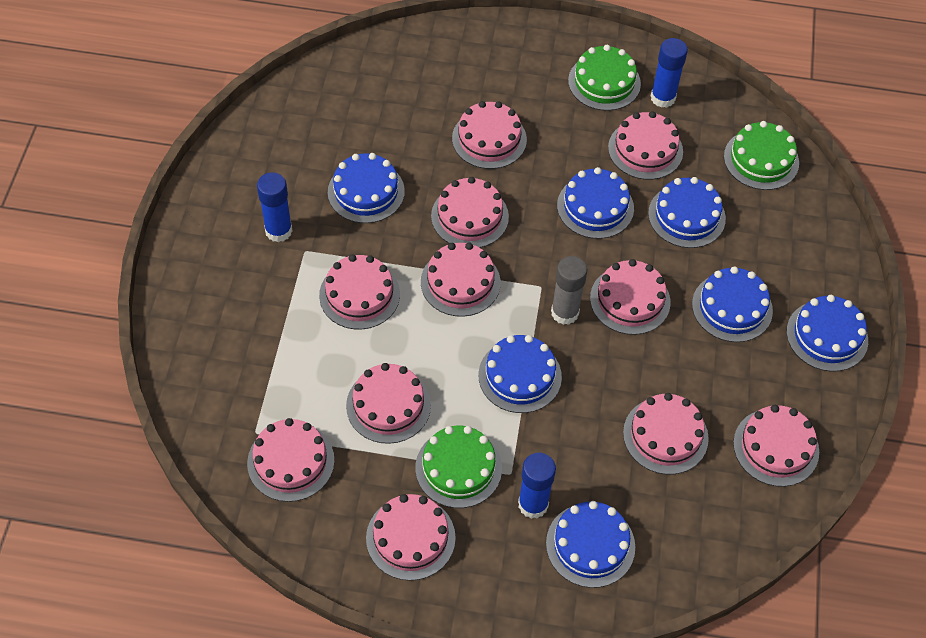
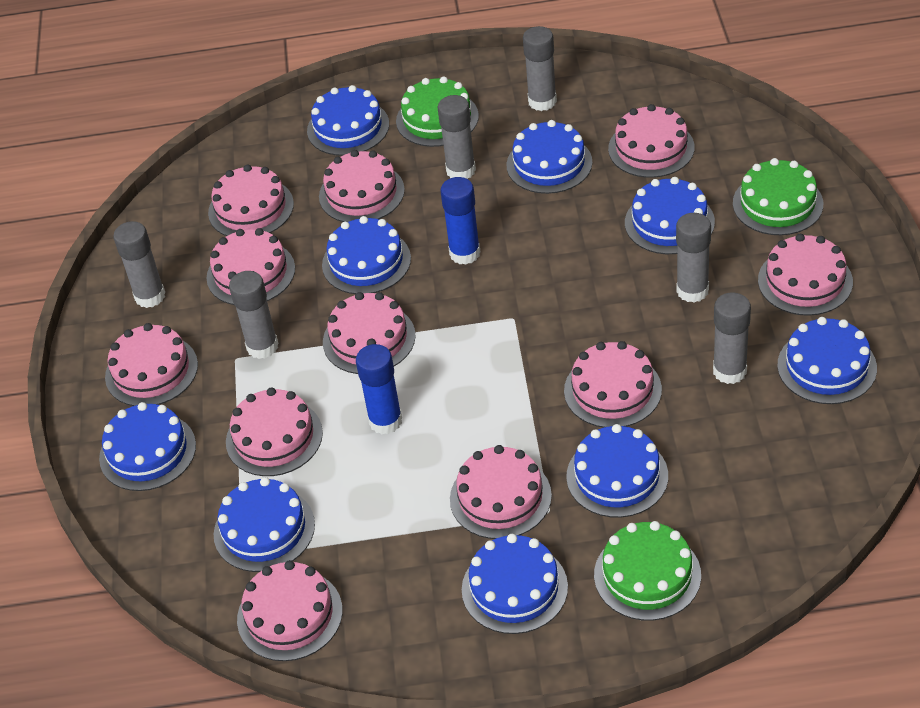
blue cake: [328,153,405,223] [479,335,562,413] [546,501,635,588] [557,167,634,239] [648,177,726,248] [692,266,773,342] [786,295,868,372] = 7 -> [99,402,196,491] [214,477,315,572] [307,85,389,156] [322,216,411,294] [462,534,568,634] [506,120,592,194] [566,424,668,518] [625,177,715,254] [777,317,877,404] = 9
blue glue stick: [257,172,292,242] [518,453,556,519] [651,38,688,108] = 3 -> [356,344,402,434] [440,177,480,265] = 2
grey glue stick: [551,256,587,325] = 1 -> [113,221,165,308] [229,271,278,359] [437,95,476,179] [523,26,557,111] [676,213,711,303] [713,292,751,384] = 6

